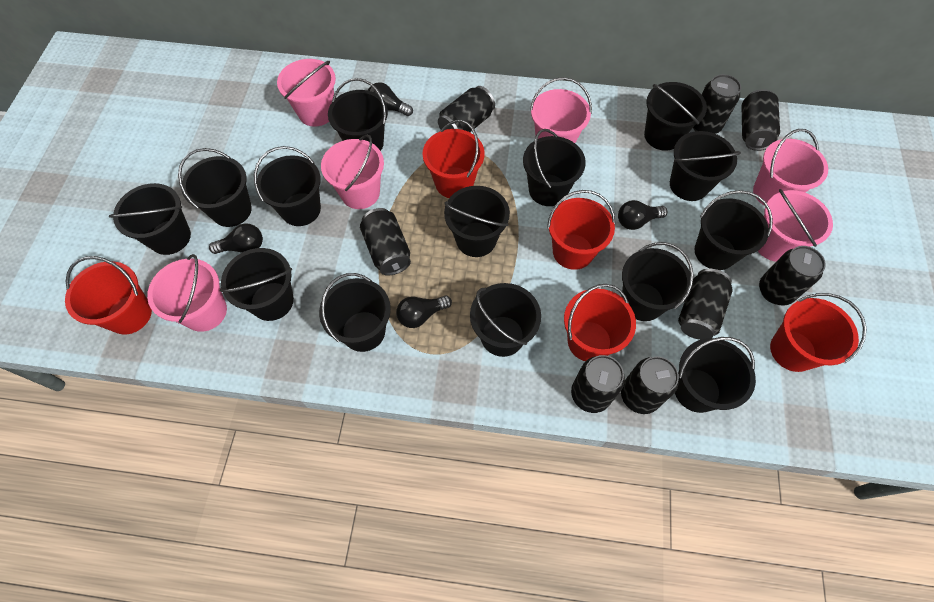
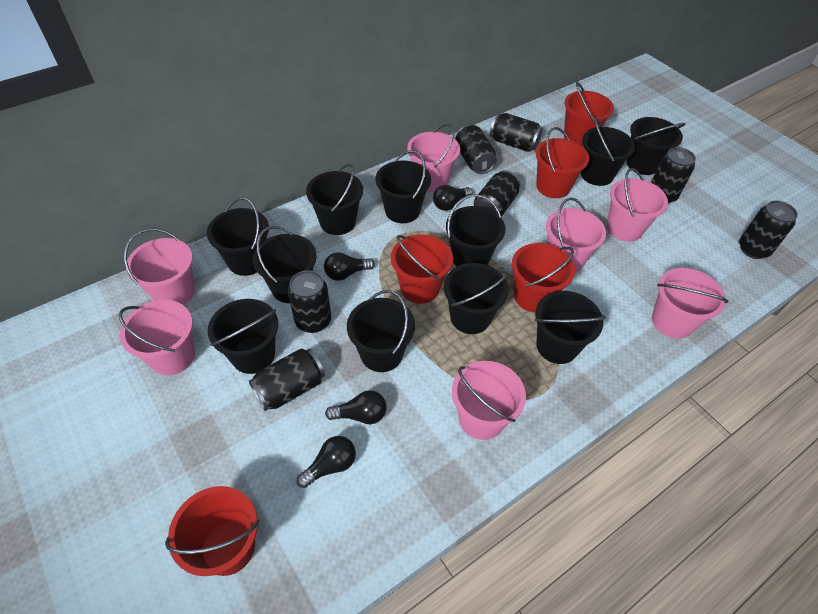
black bucket: [109,183,191,255] [178,148,252,227] [220,248,294,321] [254,146,321,226] [319,273,391,352] [328,78,388,151] [444,186,510,257] [470,283,541,357] [523,129,586,206] [621,242,694,321] [644,82,707,151] [670,131,741,201] [675,337,756,413] [695,190,773,270] = 14 -> [207,197,269,276] [208,299,278,374] [253,226,317,303] [306,164,363,235] [347,290,415,372] [376,150,431,223] [444,263,509,334] [446,194,506,267] [535,291,606,364] [581,118,635,186] [626,117,685,175] = 11
black can: [360,208,411,276] [438,86,495,132] [571,355,625,413] [621,356,679,414] [678,269,733,340] [693,74,741,134] [741,89,780,151] [759,246,826,306] = 8 -> [249,348,325,411] [288,270,331,333] [455,125,497,174] [474,170,520,217] [490,113,543,152] [651,147,696,204] [739,201,798,259] = 7
pink bucket: [147,254,227,332] [277,59,336,127] [321,134,384,209] [530,77,592,143] [753,129,828,206] [758,189,833,262] = 6 -> [119,300,195,375] [124,228,195,305] [407,124,460,192] [452,361,526,440] [546,198,606,273] [607,168,668,242] [652,268,728,339] = 7

